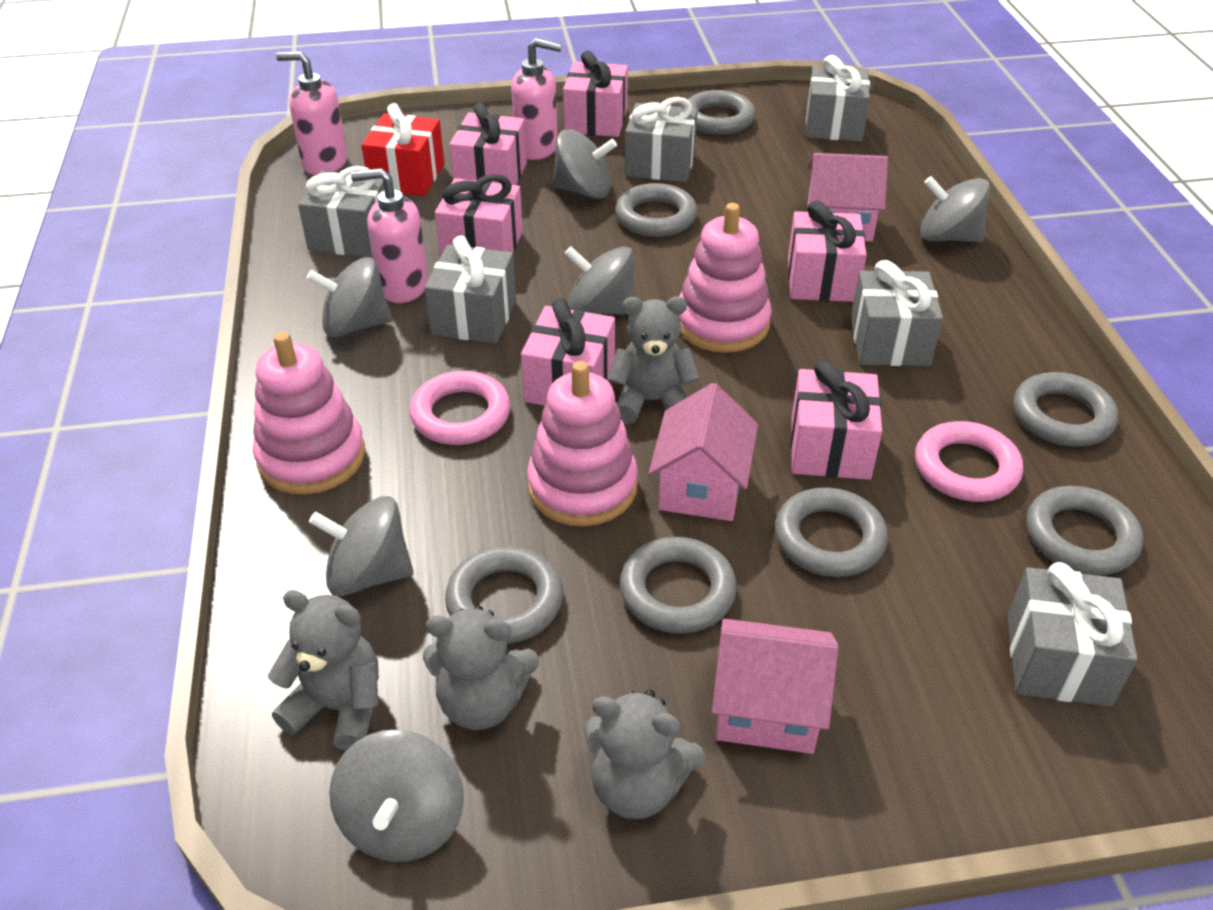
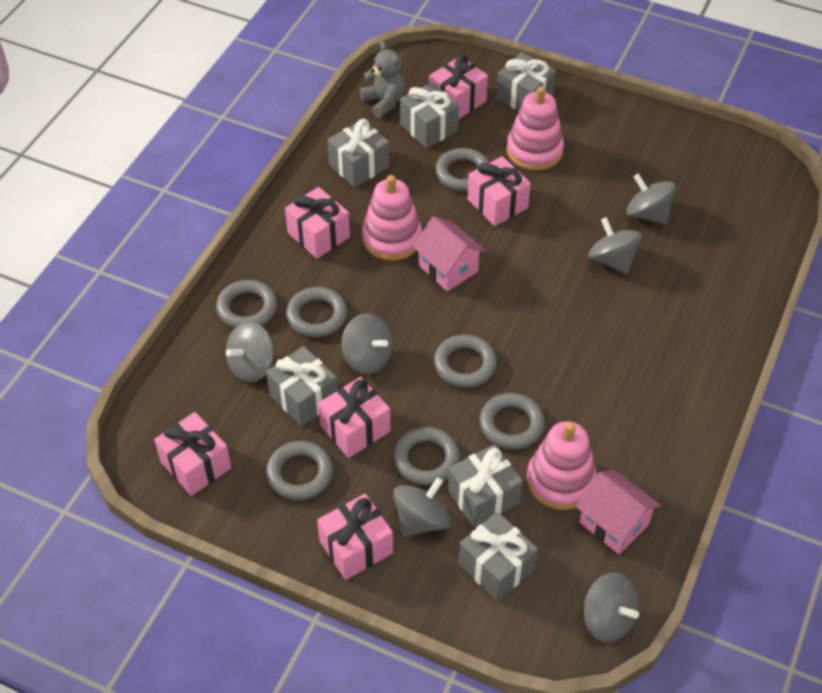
grey teddy bear: [268,590,379,751] [423,606,539,730] [584,689,705,819] [607,297,700,424] = 4 -> [360,41,405,118] = 1
pink house: [649,383,758,521] [712,619,839,754] [807,153,888,242] = 3 -> [412,216,486,292] [576,470,661,554] = 2
pink ring: [409,371,511,445] [915,421,1023,502] = 2 -> none = 0
pink soap dispenser: [276,51,348,175] [351,168,428,303] [511,38,562,160] = 3 -> none = 0
red gift: [362,103,444,196] = 1 -> none = 0

